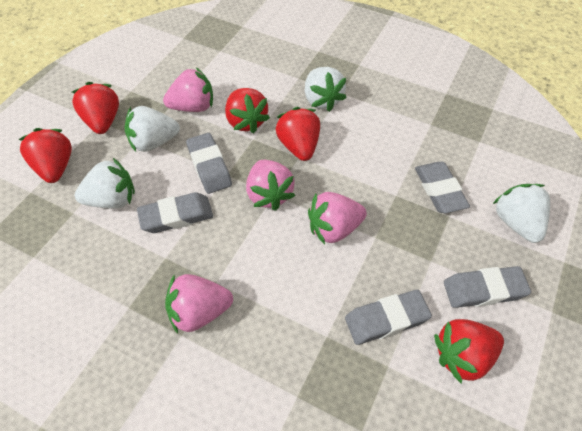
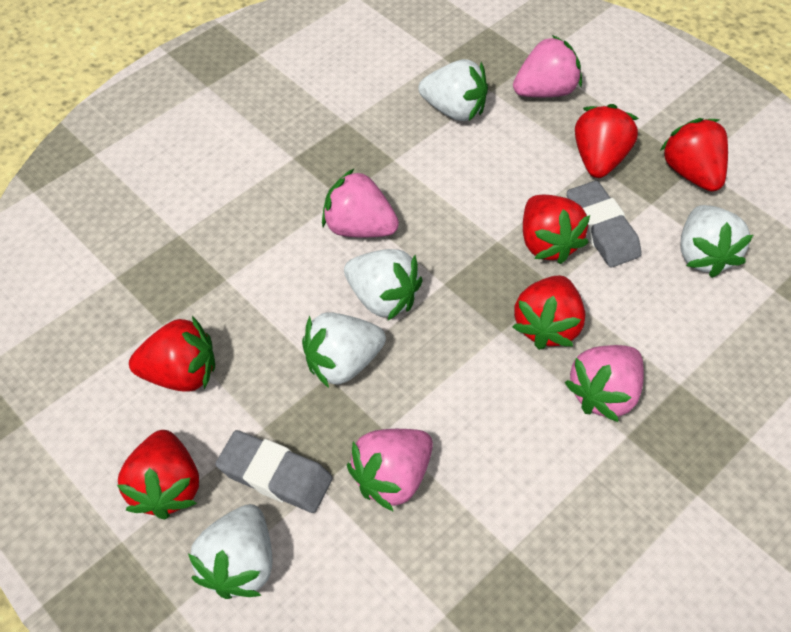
grey eraser: [137,192,213,233] [186,133,232,194] [345,290,432,345] [415,162,470,213] [444,266,531,308] = 5 -> [216,430,333,513] [567,181,642,267] = 2
red strawberry: [18,128,72,183] [72,82,119,134] [225,88,270,133] [275,107,320,161] [434,319,504,384] = 5 -> [117,430,199,519] [129,316,215,392] [513,275,585,350] [523,195,590,264] [575,104,639,178] [660,118,728,192] = 6
white strawberry: [75,158,135,209] [125,106,180,152] [305,67,347,112] [493,184,550,243] = 4 -> [188,504,273,599] [302,312,386,388] [344,249,422,320] [418,59,488,121] [681,205,753,278] = 5

